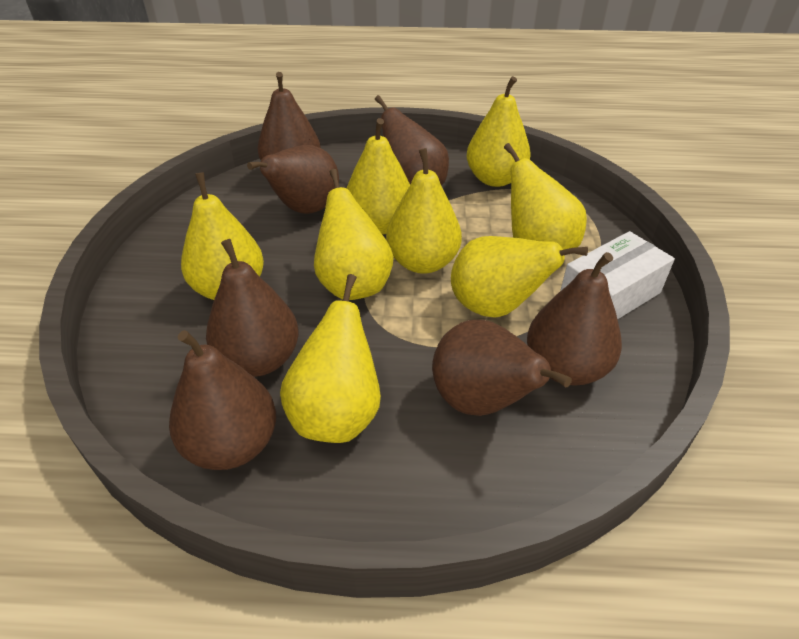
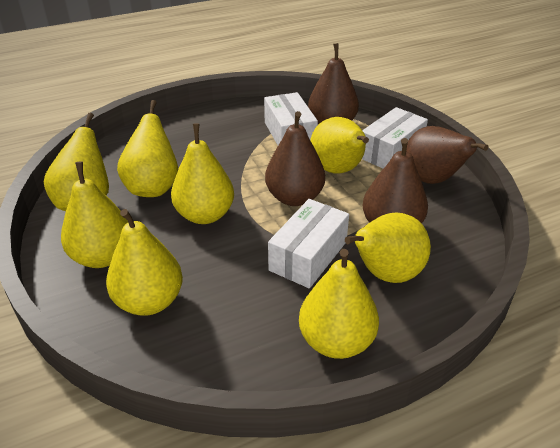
brown pear: [169,330,276,470] [206,239,299,377] [247,145,339,214] [258,72,321,160] [375,95,449,186] [432,320,572,416] [527,252,622,385] = 7 -> [265,111,325,206] [308,43,359,124] [363,138,428,223] [406,126,488,184] = 4
white box: [560,231,675,319] = 1 -> [264,92,318,145] [268,199,349,288] [362,107,428,169] = 3

